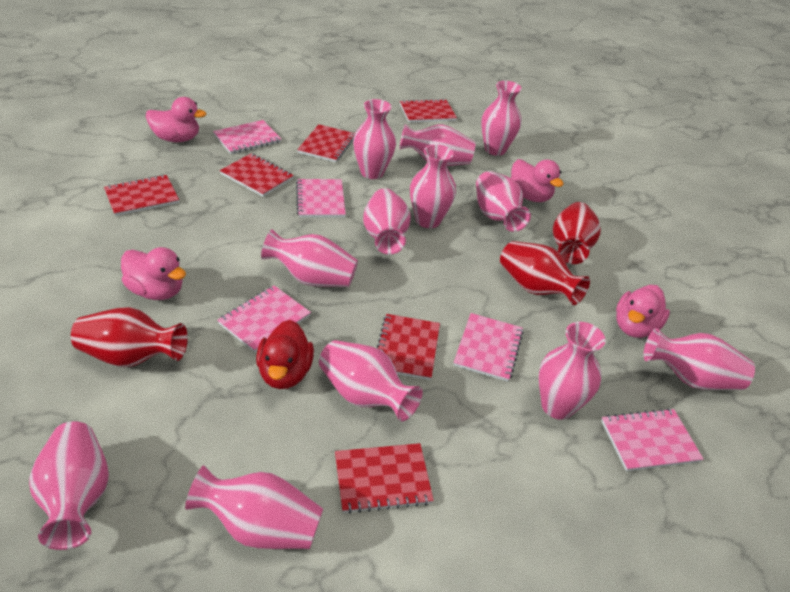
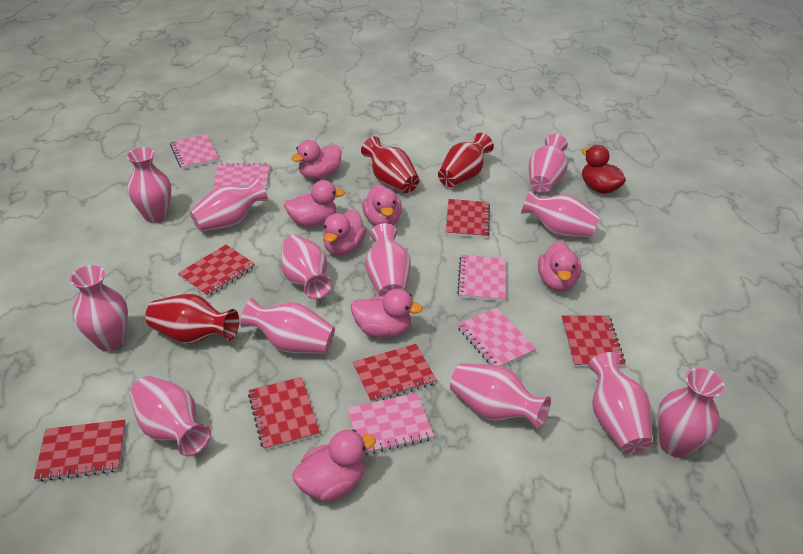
pink duck: [121,247,186,300] [146,97,206,142] [511,159,564,202] [616,285,670,338] = 4 -> [284,180,345,227] [291,140,342,179] [292,430,376,502] [323,210,366,255] [351,289,423,338] [362,184,402,226] [538,241,581,291] = 7

